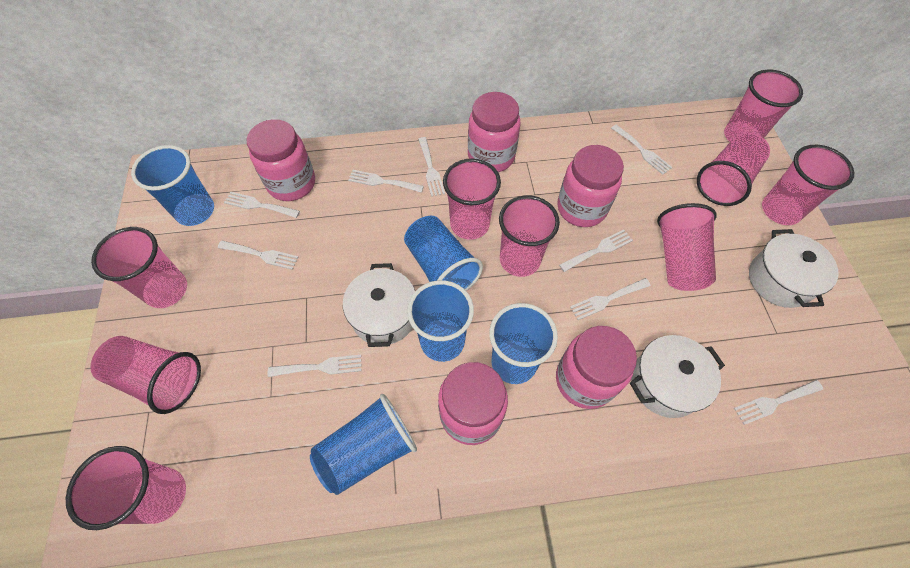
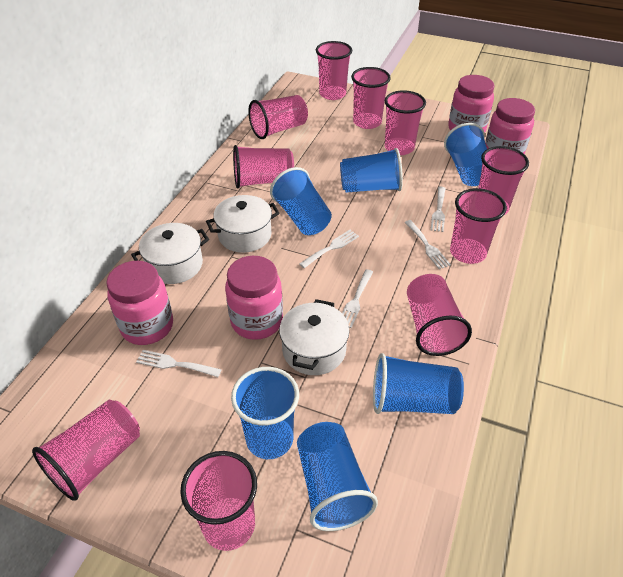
blue cup: [131,145,214,226] [310,394,417,495] [404,216,483,291] [407,280,474,362] [489,303,558,384] = 5 -> [231,367,299,459] [270,167,332,235] [297,422,378,531] [340,148,403,193] [373,353,464,414] [444,123,487,186] = 6
pink cup: [66,446,186,530] [90,336,201,414] [91,227,187,308] [443,159,501,240] [499,195,560,277] [657,203,717,291] [697,133,770,206] [724,69,803,142] [762,145,854,225] = 9 -> [32,400,140,501] [180,451,257,551] [233,145,294,189] [248,95,308,139] [316,41,352,100] [351,67,391,129] [385,90,426,155] [407,274,472,356] [450,188,507,264] [478,146,529,214] = 10
pink jar: [247,119,315,201] [438,362,508,445] [468,92,521,172] [556,326,637,409] [557,145,624,227] = 5 -> [106,261,173,345] [225,256,283,340] [448,75,494,133] [485,98,535,154] = 4
white fork: [218,241,298,270] [224,192,300,218] [267,355,362,377] [348,170,424,193] [418,137,445,197] [559,229,633,272] [570,278,651,320] [611,125,672,175] [734,380,823,425] = 9 -> [136,350,222,377] [299,230,359,268] [342,269,373,328] [404,220,451,269] [430,186,446,232] = 5

